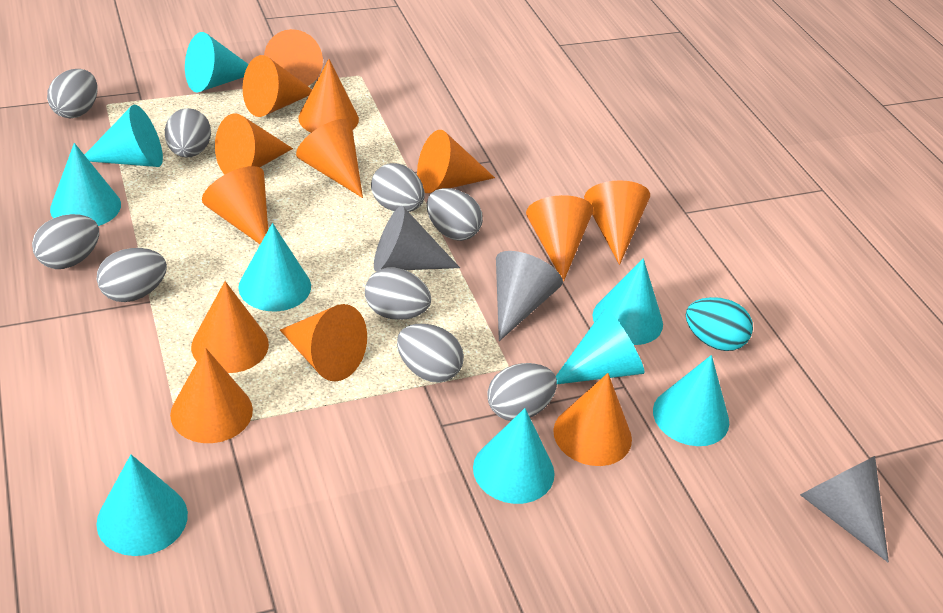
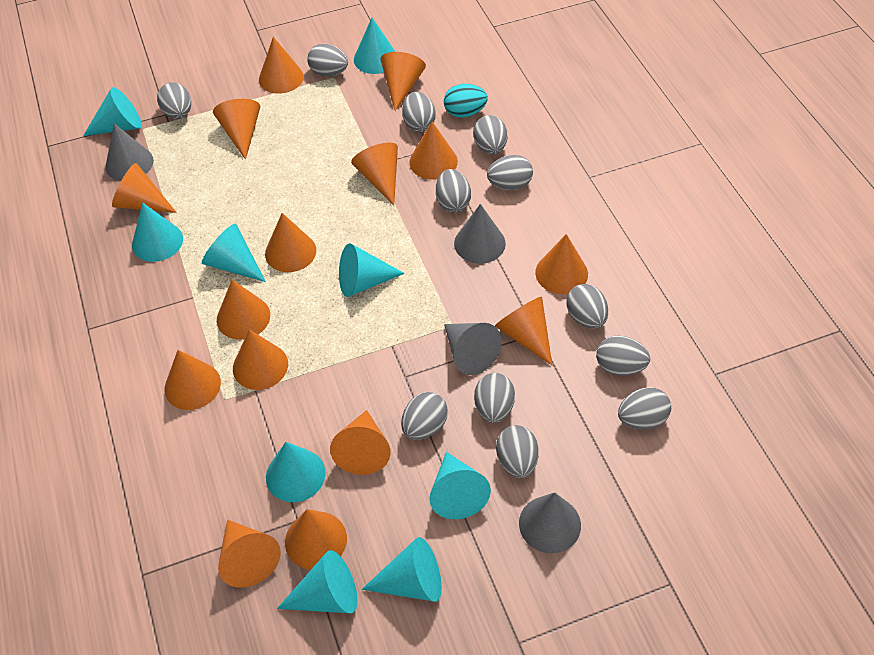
grey cone: [374,206,460,271] [496,251,563,341] [800,456,889,562] = 3 -> [105,123,154,181] [444,323,502,375] [454,204,506,264] [519,492,581,553] = 4
grey egg: [32,214,99,269] [47,69,98,119] [97,248,167,302] [165,108,211,158] [365,268,431,320] [371,163,425,212] [397,324,464,383] [427,188,483,241] [487,363,557,421] = 9 -> [157,82,191,119] [307,44,348,76] [401,392,448,440] [402,92,436,132] [436,169,471,212] [473,115,507,154] [474,373,515,423] [487,155,533,190] [496,425,539,478] [566,284,608,329] [596,336,650,376] [618,387,671,430] = 12
orange cone: [170,347,253,443] [191,281,269,373] [202,166,268,244] [215,113,293,174] [243,55,312,117] [264,29,323,86] [280,304,367,381] [296,119,363,198] [298,59,359,133] [417,130,495,193] [526,195,593,282] [553,373,632,466] [584,180,650,265] = 13 -> [112,163,177,213] [164,350,221,410] [213,99,260,160] [217,280,270,340] [218,519,281,588] [233,329,288,390] [259,37,304,94] [265,213,316,272] [285,509,347,570] [330,410,391,475] [351,143,398,205] [380,52,426,111] [409,121,458,180] [495,297,553,366] [535,234,588,294] = 15

